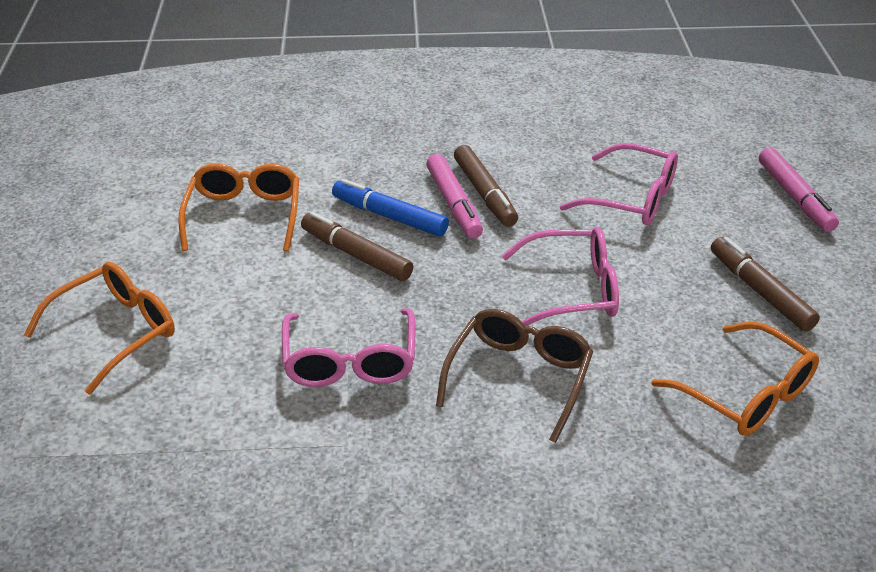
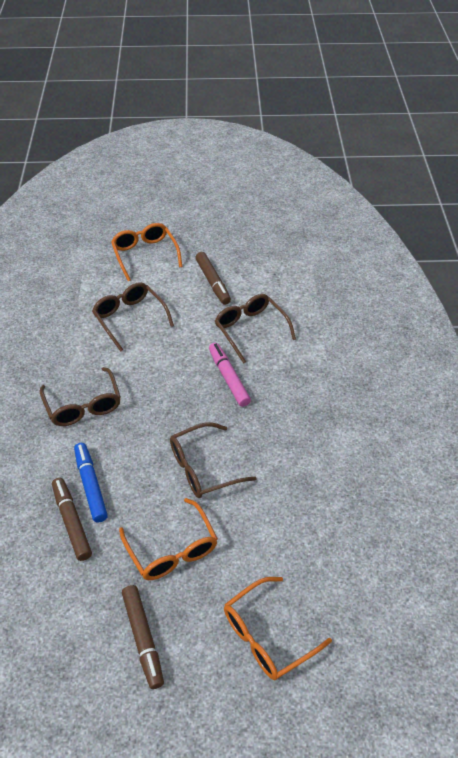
brown glasses: [436,309,593,443] = 1 -> [40,367,121,426] [92,282,174,352] [170,422,257,498] [215,294,296,364] = 4
pink glasses: [282,308,415,387] [502,227,619,326] [559,143,678,225] = 3 -> none = 0
pink marker: [426,154,483,239] [759,148,839,232] = 2 -> [209,343,251,407] = 1

